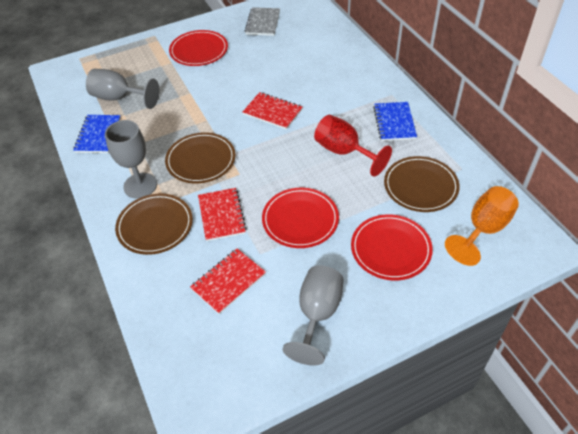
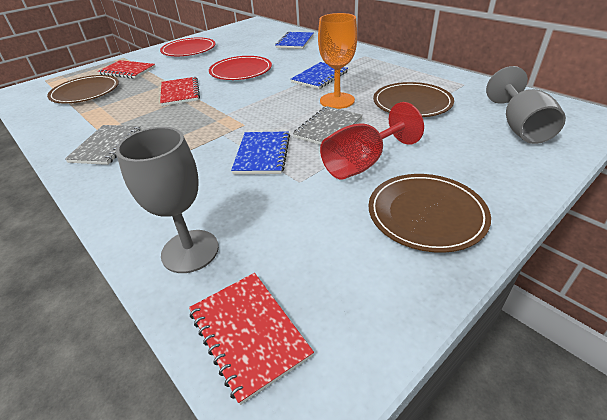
blue notebook: [73,115,121,153] [373,102,417,141] = 2 -> [231,131,290,174] [275,32,314,49] [291,62,348,89] = 3
grey goblet: [86,69,159,109] [105,120,157,199] [283,265,344,366] = 3 -> [116,127,219,273] [486,66,566,144] = 2
grey notebook: [245,7,280,36] = 1 -> [65,125,141,165] [293,106,363,145] = 2
red plate: [169,30,228,66] [262,188,339,248] [351,214,433,280] = 3 -> [160,37,215,56] [209,56,272,80] = 2

